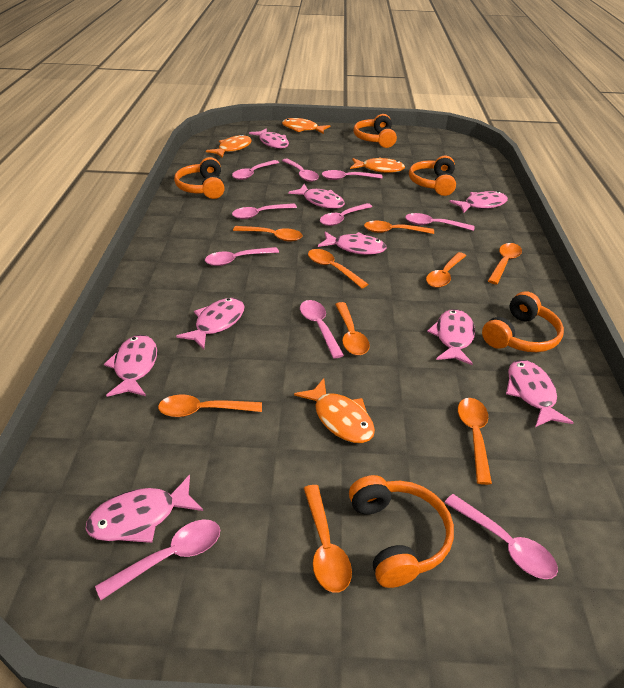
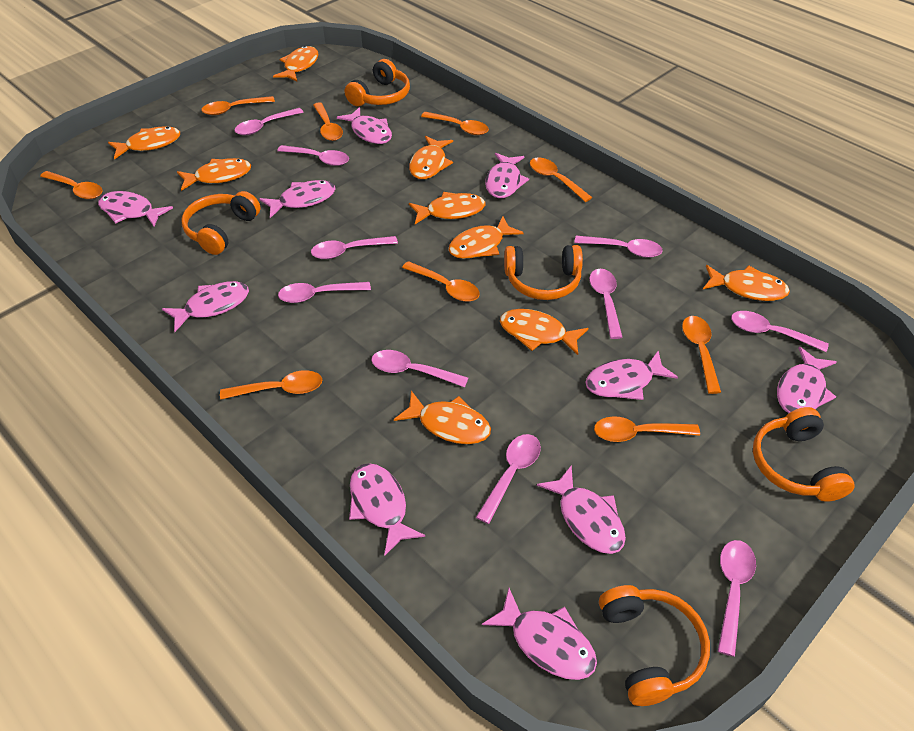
orange fish: [206,134,252,158] [282,118,330,134] [294,378,375,443] [350,157,405,173] = 4 -> [108,126,180,160] [177,158,251,191] [273,46,318,82] [394,391,491,444] [409,136,453,179] [409,192,485,224] [449,216,523,259] [500,309,588,355] [703,265,790,301] = 9
pink fish: [85,475,203,543] [104,335,157,397] [176,298,244,349] [249,128,289,149] [288,184,345,209] [318,232,387,255] [427,309,475,365] [449,191,508,213] [506,360,574,427] = 9 -> [98,191,173,227] [162,281,249,332] [259,180,335,218] [337,107,392,144] [349,463,425,556] [482,588,597,680] [485,153,529,198] [537,465,626,554] [585,351,678,400] [777,347,837,413] = 10

